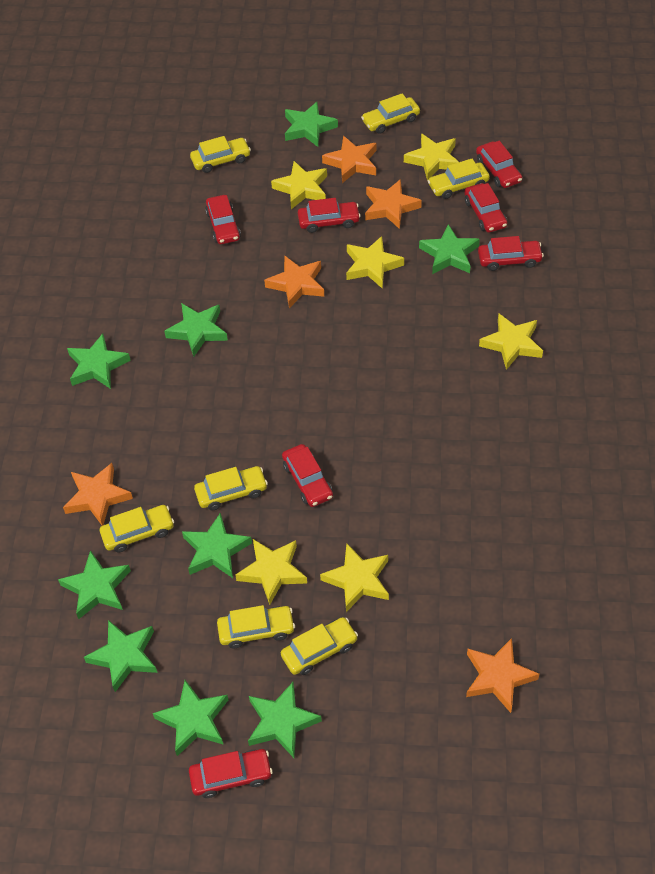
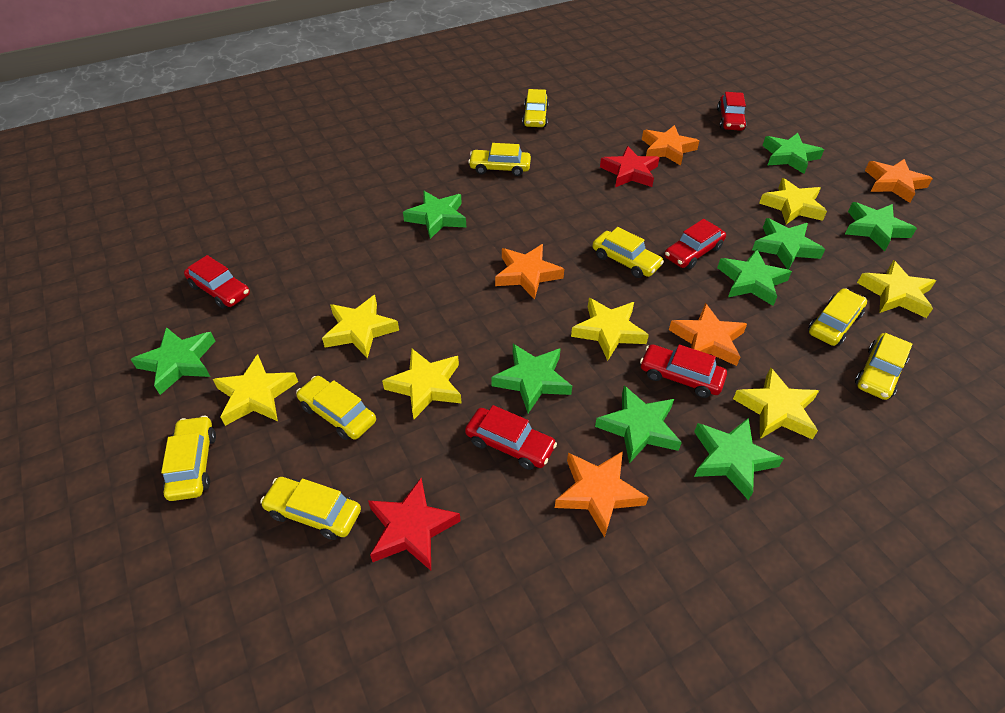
red car: [189,749,273,798] [205,195,241,244] [282,444,333,507] [298,198,361,233] [464,183,507,233] [476,141,522,188] [478,236,544,271] = 7 -> [184,255,250,309] [465,405,557,470] [640,344,727,398] [665,219,726,269] [717,92,747,131] = 5
red star: none = 0 -> [368,478,461,570] [600,146,660,187] = 2
yellow car: [100,505,174,552] [190,136,251,173] [194,466,268,510] [217,605,295,648] [281,617,358,675] [361,93,420,134] [428,159,490,199] = 7 -> [161,416,216,501] [260,477,361,540] [296,376,376,440] [468,143,531,176] [522,89,549,127] [592,227,664,278] [808,288,867,346] [855,333,912,400] = 8
yellow star: [235,539,307,605] [271,161,327,209] [320,543,389,612] [346,236,404,288] [404,133,459,181] [479,314,543,370] = 6 -> [213,354,298,426] [322,295,399,359] [382,348,462,419] [571,298,649,361] [733,367,819,440] [759,178,827,224] [857,260,936,318] = 7

